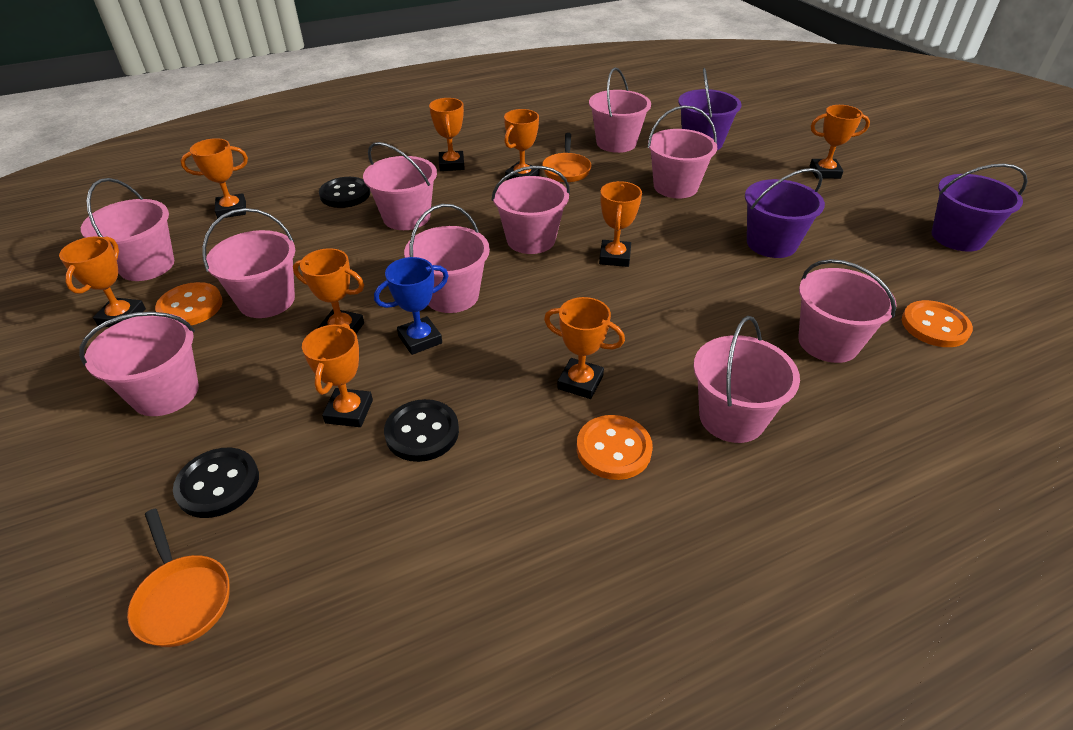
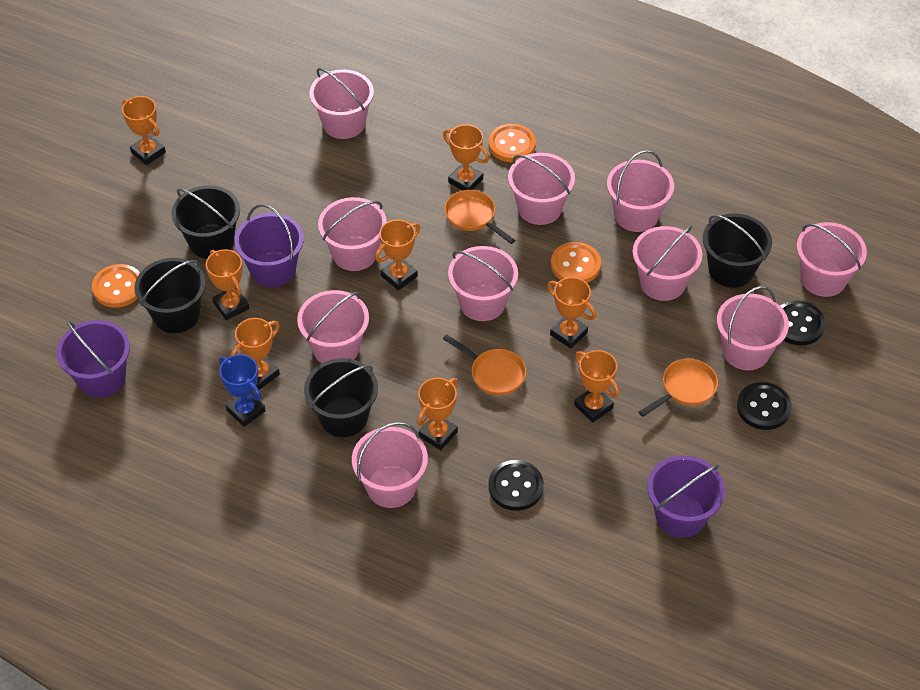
black bucket: none = 0 -> [134,258,206,333] [172,185,240,259] [304,358,378,437] [703,213,772,288] = 4
orange pan: [127,509,229,647] [542,133,592,182] = 2 -> [443,334,526,396] [444,190,515,244] [639,359,718,417] = 3
orange trophy: [59,237,146,327] [181,138,248,218] [293,248,364,334] [302,323,373,427] [429,98,465,171] [504,109,540,180] [544,297,625,399] [599,181,642,267] [810,105,870,179] = 9 -> [122,96,166,165] [206,249,249,320] [230,318,280,390] [375,220,420,290] [417,378,458,450] [443,124,489,190] [547,277,596,349] [574,350,620,423] = 8

